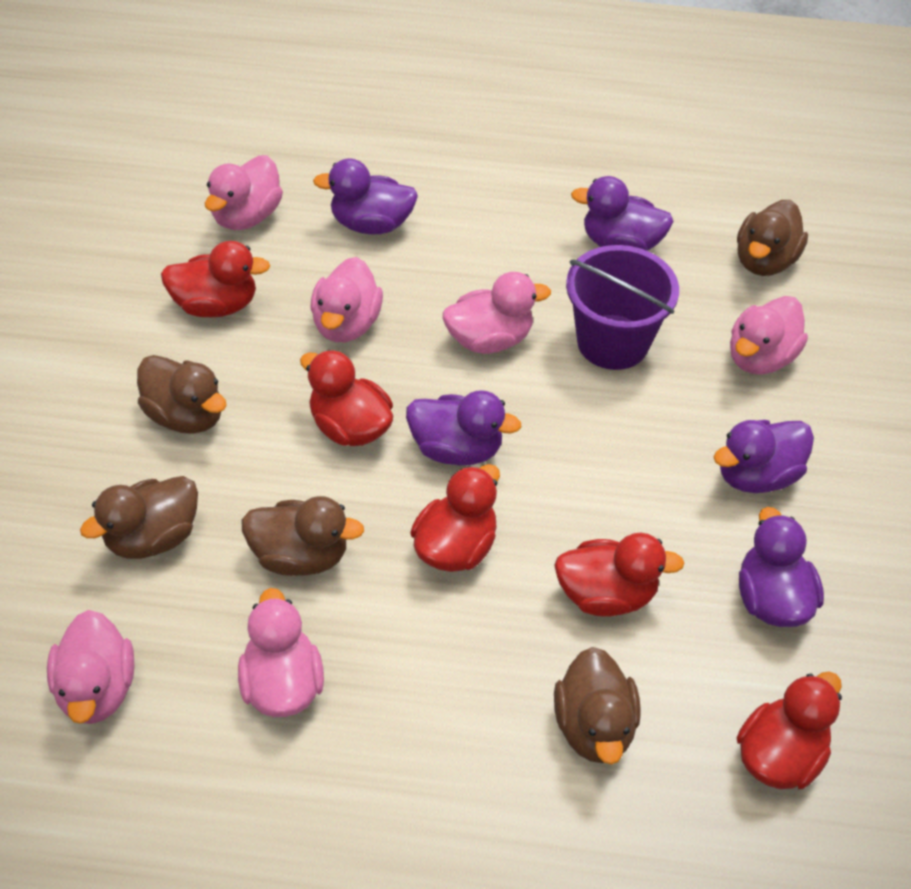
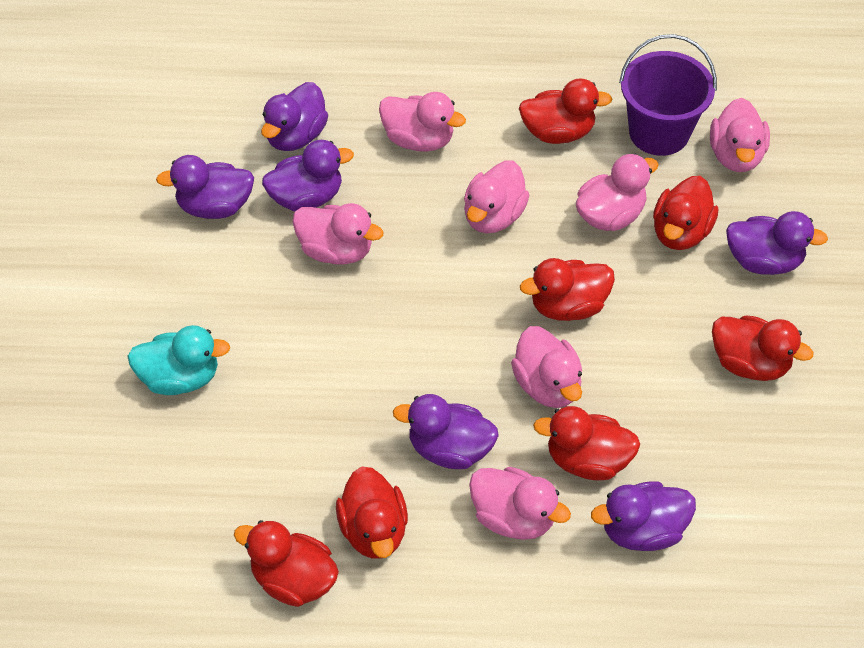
brown duck: [80,476,198,559] [137,355,227,434] [241,496,364,576] [554,647,641,765] [737,200,808,276] = 5 -> none = 0
pink duck: [47,610,135,724] [205,155,283,230] [238,588,324,717] [311,257,383,342] [443,272,551,354] [730,296,808,375] = 6 -> [293,203,383,265] [379,92,466,152] [464,161,529,233] [469,467,571,540] [511,326,582,408] [576,154,659,231] [710,98,770,172] = 7
purple duck: [313,158,418,234] [406,390,521,465] [571,176,674,251] [714,420,814,493] [739,507,824,627] = 5 -> [156,155,254,219] [261,82,328,151] [262,140,354,211] [393,394,499,469] [591,481,696,551] [726,211,828,275] = 6
red duck: [161,241,270,318] [300,350,393,446] [410,464,500,572] [554,533,684,617] [737,672,842,789] = 5 -> [234,520,339,607] [336,466,408,559] [519,78,612,144] [520,258,615,321] [533,406,640,480] [653,176,718,250] [712,315,813,381] = 7
turquoise duck: none = 0 -> [127,325,230,395] = 1

